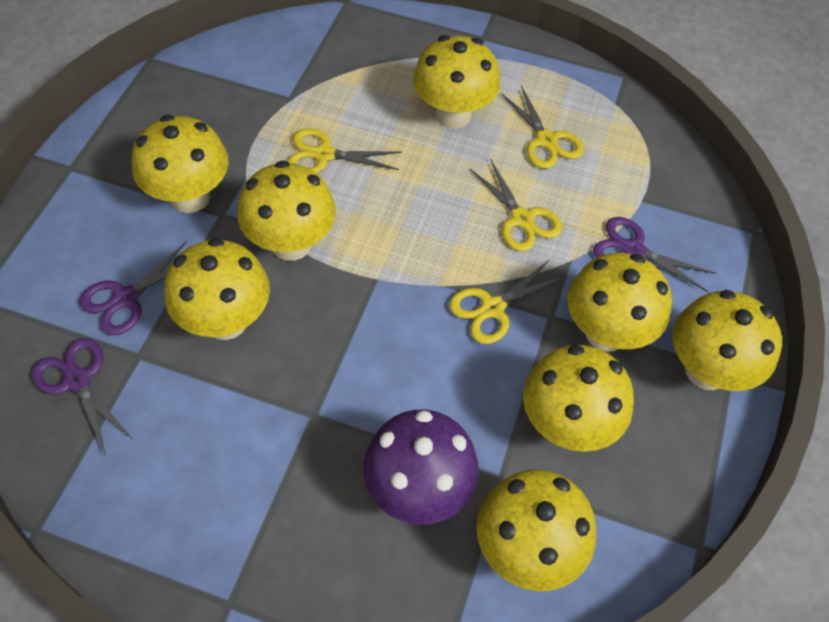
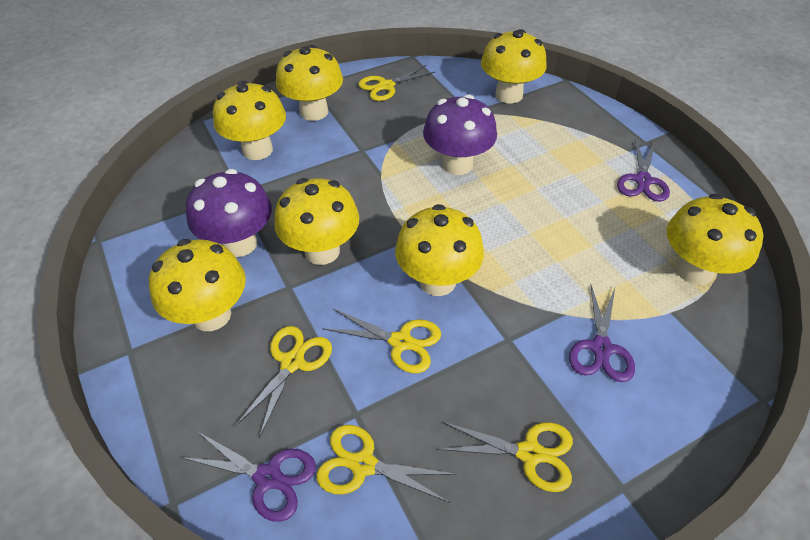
purple mushroom: [363,410,479,525] = 1 -> [186,169,272,257] [423,94,497,175] = 2
yellow mushroom: [132,115,229,213] [165,238,270,340] [237,160,336,261] [413,35,500,129] [476,469,596,591] [523,345,634,452] [567,253,672,352] [673,290,782,391] = 8 -> [149,239,246,331] [213,81,286,160] [274,178,359,265] [276,45,343,121] [395,204,484,296] [481,29,547,104] [666,194,763,285] = 7
yellow scissors: [287,128,402,173] [449,259,567,344] [469,159,562,252] [501,86,584,169] = 4 -> [235,326,332,438] [316,425,457,503] [324,309,441,373] [358,65,436,101] [438,422,573,492] = 5

